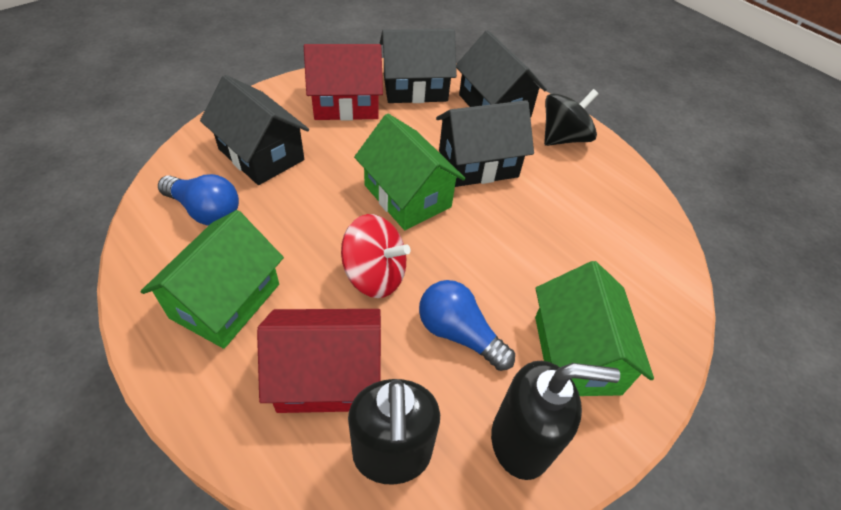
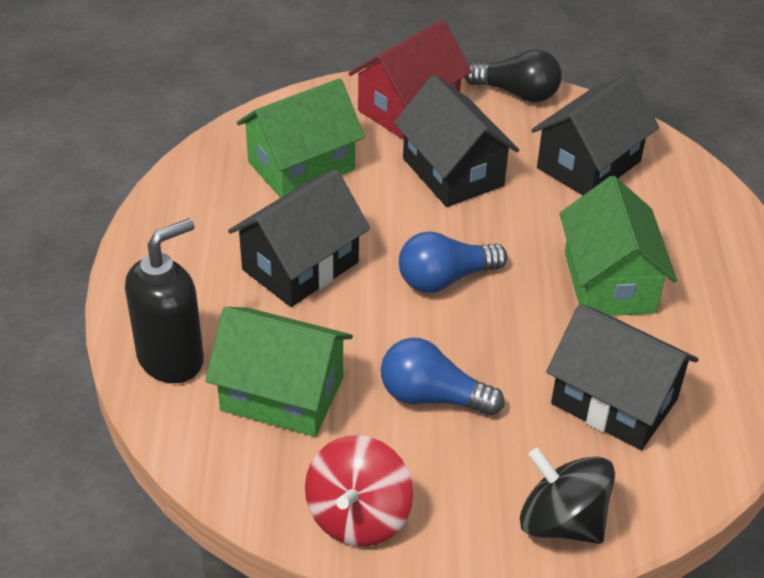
black light bulb: none = 0 -> [464,50,562,102] = 1
black soap dispenser: [348,379,440,485] [491,361,620,480] = 2 -> [125,218,204,383] = 1
red house: [257,309,381,413] [304,44,383,121] = 2 -> [348,19,472,140] = 1

